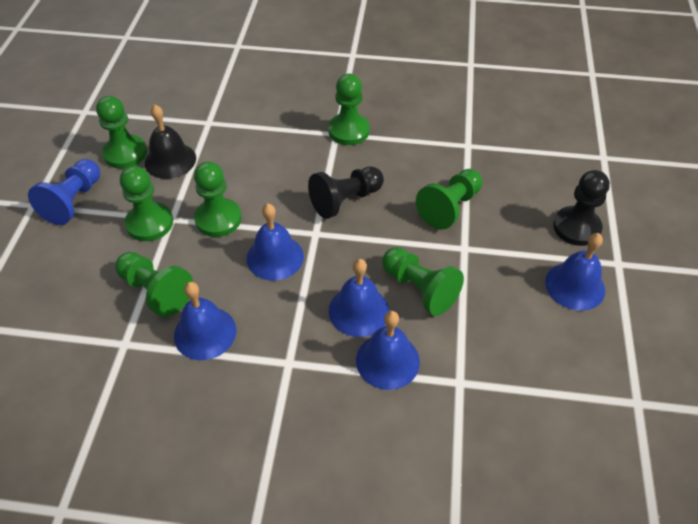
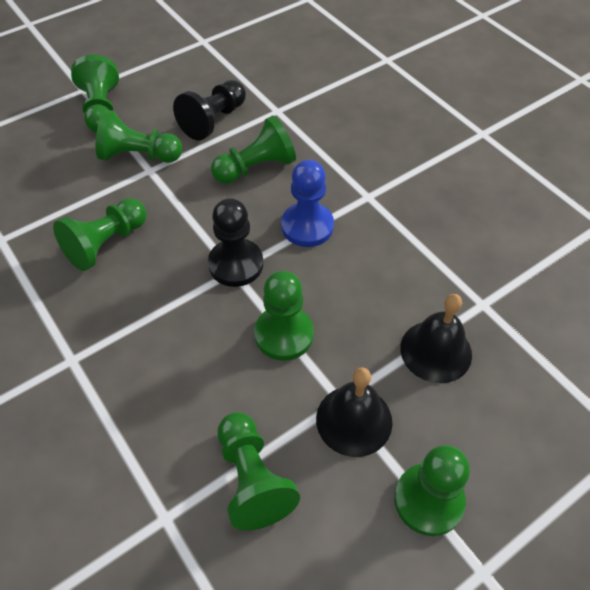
black bell: [145,105,196,179] = 1 -> [316,367,393,457] [400,294,472,383] = 2
blue bell: [174,282,236,360] [246,204,304,281] [329,259,389,337] [356,311,420,390] [545,233,605,311] = 5 -> none = 0

